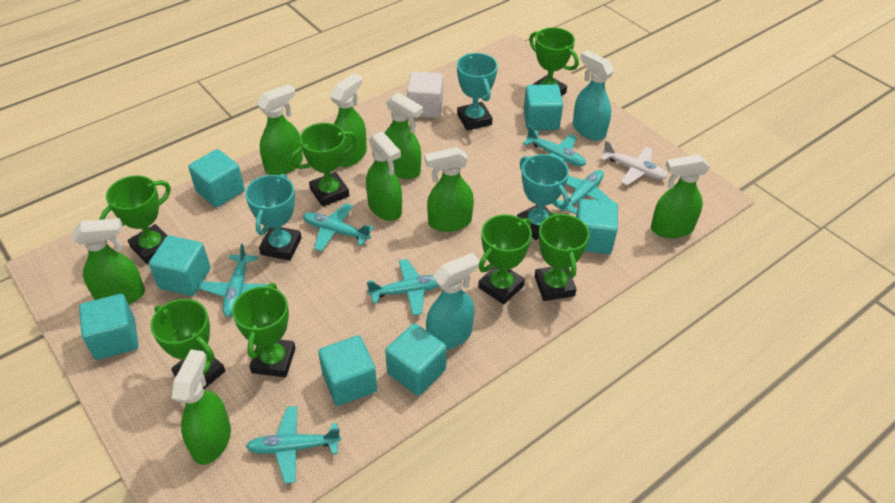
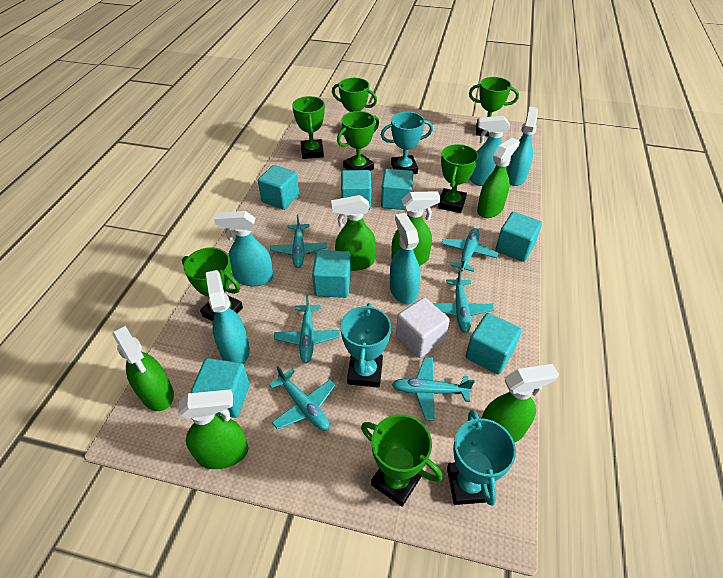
green spray bottle: [73,218,145,304] [172,349,231,465] [257,84,303,175] [330,73,367,167] [366,131,402,221] [385,92,423,179] [425,147,474,232] [651,154,710,238] = 8 -> [112,326,174,411] [178,389,248,469] [331,195,376,271] [392,191,440,266] [477,138,520,218] [481,364,559,443] = 6
turquoise spray bottle: [426,253,479,350] [573,50,614,140] = 2 -> [206,270,250,364] [214,211,273,286] [390,213,420,304] [469,116,510,186] [506,107,538,186] = 5
white plane: [600,141,668,185] = 1 -> none = 0

